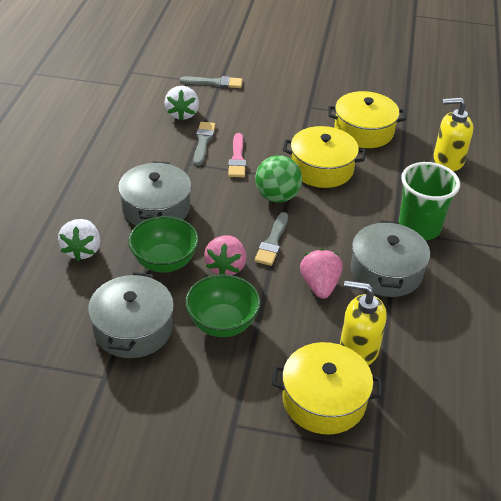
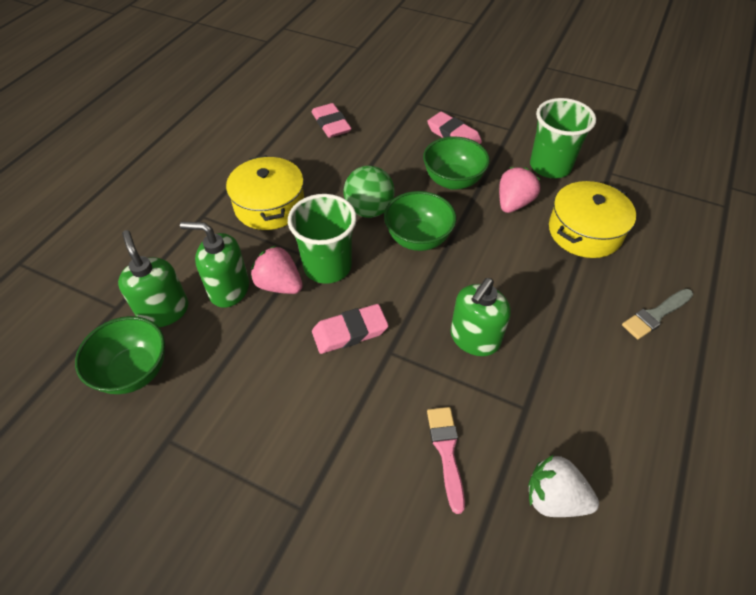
green bowl: [128,216,199,272] [185,274,260,337] = 2 -> [75,316,165,394] [384,191,456,251] [423,136,490,190] = 3
green cup: [398,162,460,240] = 1 -> [288,194,357,284] [530,98,596,178] = 2
green soap dispenser: none = 0 -> [118,230,188,327] [180,222,249,308] [450,278,511,356] = 3
grey brush: [180,76,242,88] [194,122,216,166] [254,212,288,266] = 3 -> [622,289,693,339] = 1
grey pot: [88,272,174,358] [118,161,191,226] [351,220,430,297] = 3 -> none = 0
pink eraser: none = 0 -> [312,103,352,138] [312,304,389,354] [427,112,482,144] = 3
white strawberry: [58,219,100,261] [164,86,199,121] = 2 -> [528,455,599,517] = 1
yellow pot: [272,342,382,434] [283,126,366,188] [328,91,406,148] = 3 -> [226,155,304,230] [549,181,636,258] = 2
yellow soap dispenser: [340,281,387,365] [434,97,473,171] = 2 -> none = 0

